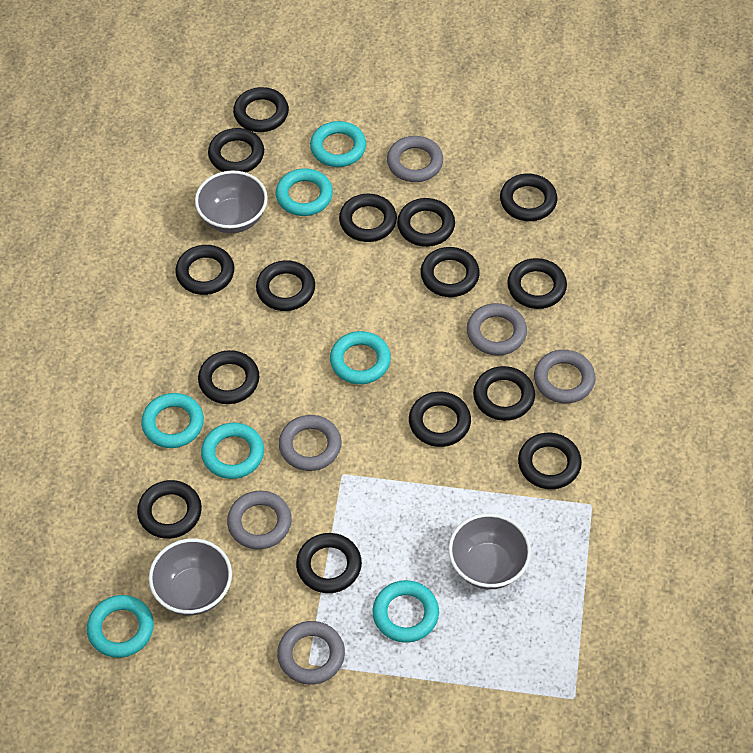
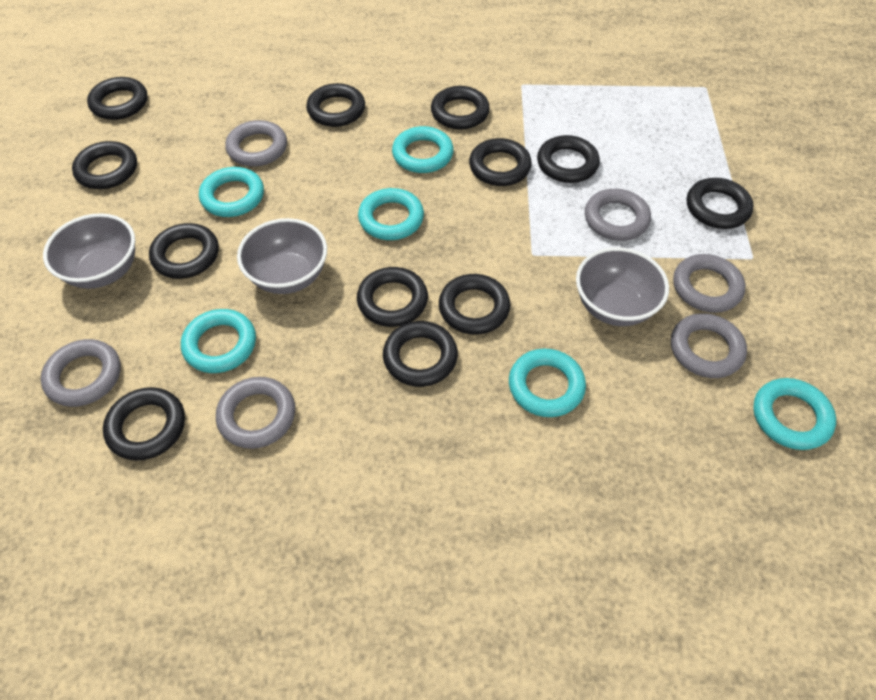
black ring: [137,480,202,539] [175,245,234,295] [198,350,259,404] [208,128,264,172] [233,87,289,132] [256,260,315,311] [296,533,362,593] [339,194,397,242] [397,198,455,247] [409,392,471,447] [420,247,480,297] [473,366,535,421] [500,174,557,221] [507,258,567,309] [518,433,582,489] = 15 -> [72,141,137,189] [87,77,148,120] [103,387,185,461] [149,223,219,279] [306,83,365,127] [357,267,428,327] [383,321,458,387] [431,86,490,129] [439,274,510,335] [469,138,532,186] [537,135,600,183] [687,178,754,229] = 12
turquoise ring: [87,595,154,658] [141,393,204,448] [201,423,264,479] [276,168,333,216] [310,121,366,167] [330,331,391,384] [372,580,439,643] = 7 -> [181,309,256,373] [199,167,264,217] [358,188,424,240] [392,126,454,173] [509,349,586,417] [753,378,836,450] = 6

